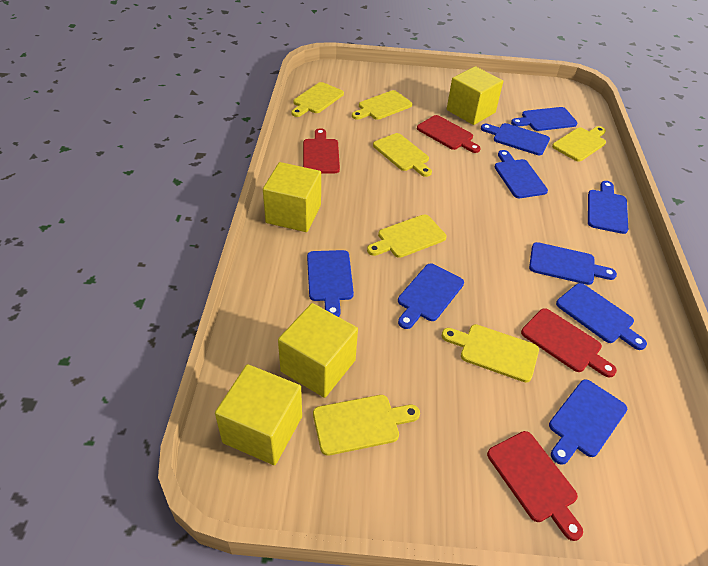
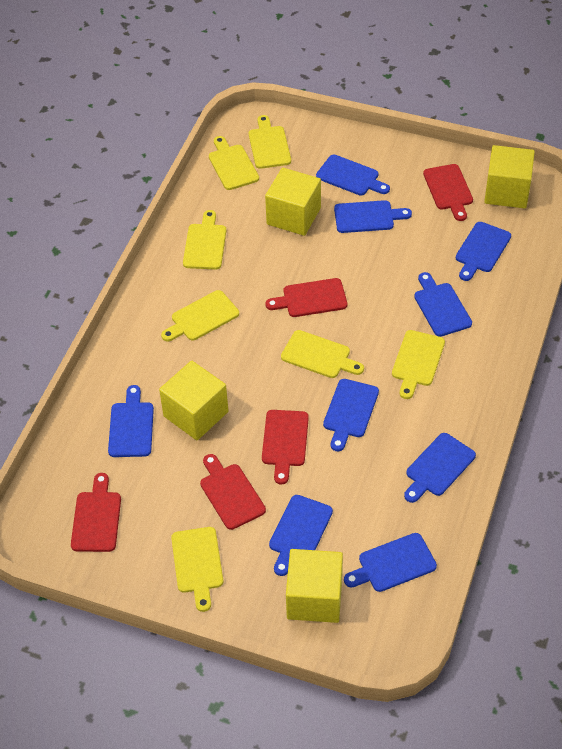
red cutting board: [303,128,340,173] [417,115,481,153] [487,431,583,541] [521,308,617,378] = 4 -> [71,473,121,552] [200,454,266,530] [262,410,309,485] [266,278,347,317] [423,164,473,221] = 5

